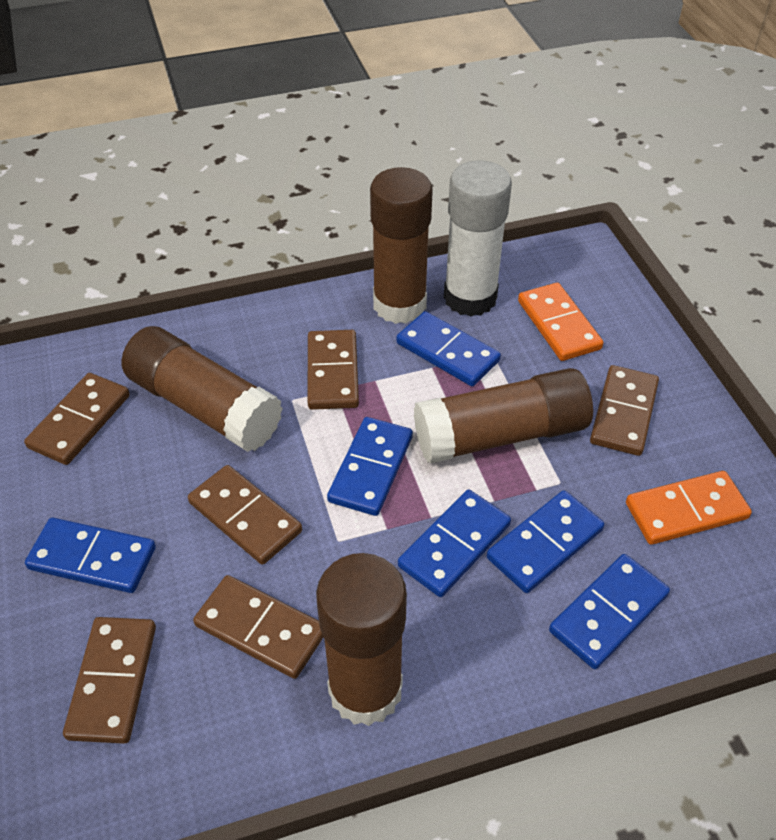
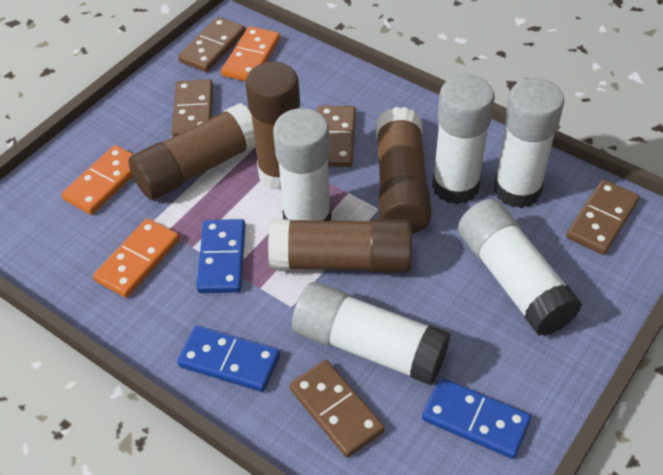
blue domino: [25,518,156,593] [327,417,413,516] [396,311,501,386] [398,490,511,597] [487,490,604,593] [549,554,670,669] = 6 -> [177,325,280,392] [197,219,246,293] [422,378,531,459] = 3
brown domino: [24,373,130,465] [63,617,156,744] [188,465,302,565] [193,575,323,679] [308,330,359,410] [590,365,659,456] = 6 -> [172,79,213,137] [178,17,245,72] [289,360,385,458] [318,105,356,167] [566,180,640,255] = 5
orange domino: [518,283,603,361] [626,471,752,545] = 2 -> [61,145,134,215] [93,218,180,298] [221,26,280,81] = 3
white glue stick: [444,161,512,317] = 1 -> [273,108,331,221] [292,282,450,385] [432,75,495,204] [458,199,582,336] [494,78,564,208] = 5

